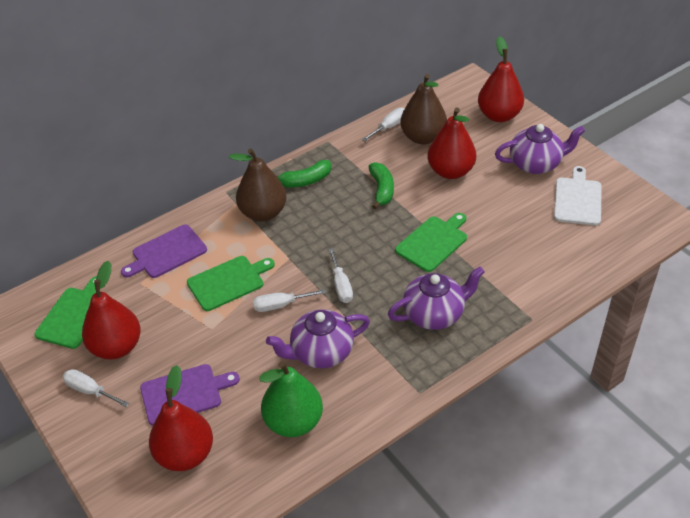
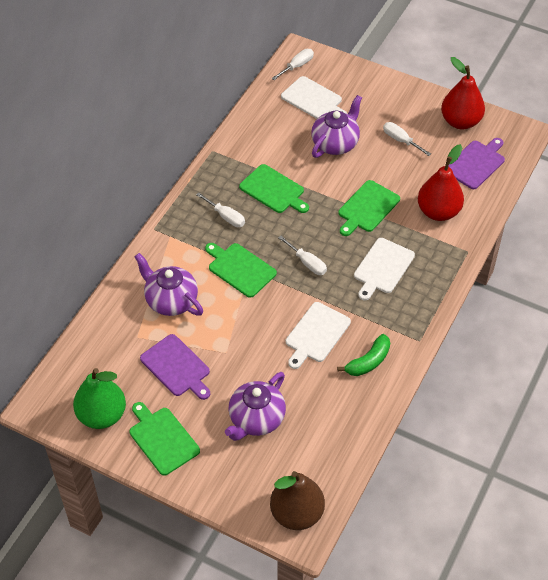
brown pear: [229,148,286,222] [400,74,447,145] = 2 -> [270,471,325,530] = 1
green banana: [276,160,331,188] [369,162,394,209] = 2 -> [337,334,390,376] = 1
green cutting board: [34,276,97,349] [187,256,275,311] [395,213,467,272] = 3 -> [129,402,200,476] [205,243,277,298] [239,164,309,213] [338,180,400,236] = 4
red pear: [82,261,141,359] [149,365,213,471] [428,107,476,179] [478,36,524,122] = 4 -> [418,144,464,221] [441,57,485,129] = 2
white cutting board: [554,166,602,226] = 1 -> [281,76,347,119] [286,302,351,369] [354,238,415,300] = 3

